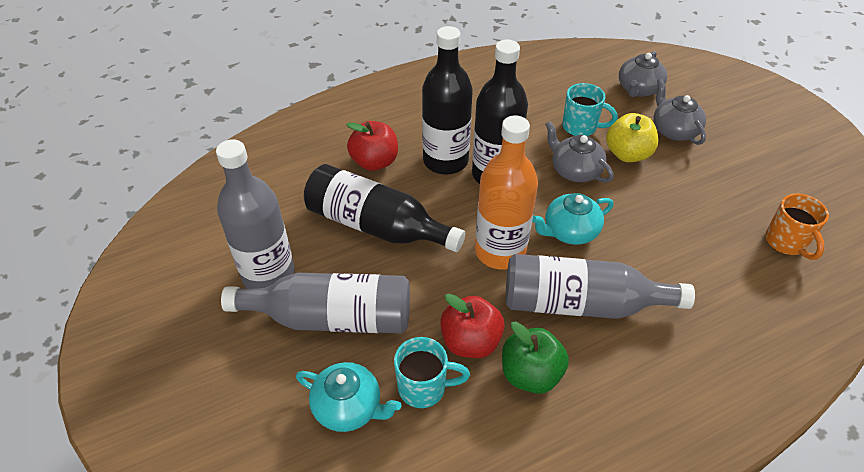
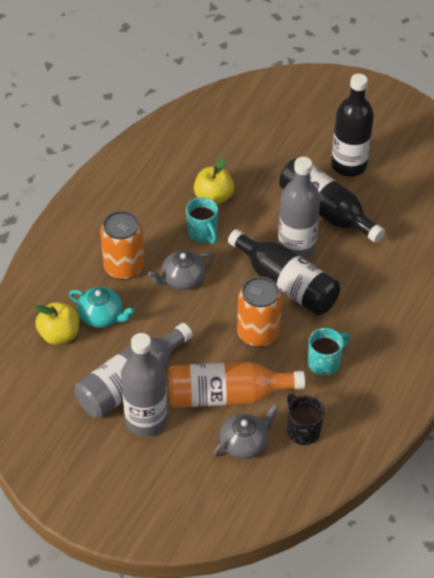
black mug: none = 0 -> [287,394,324,445] = 1
green apple: [502,321,569,394] = 1 -> none = 0
grey teapot: [545,121,614,183] [619,51,667,97] [654,79,706,145] = 3 -> [148,250,214,290] [214,404,279,459] = 2
orange can: none = 0 -> [100,211,144,280] [237,277,282,347] = 2
orange mug: [765,193,829,260] = 1 -> none = 0
red apple: [346,121,398,171] [440,294,505,358] = 2 -> none = 0
turquoise teapot: [296,362,401,432] [532,193,614,245] = 2 -> [69,287,134,328] = 1
yellow apple: [606,113,658,162] = 1 -> [35,302,80,345] [194,157,234,205] = 2

